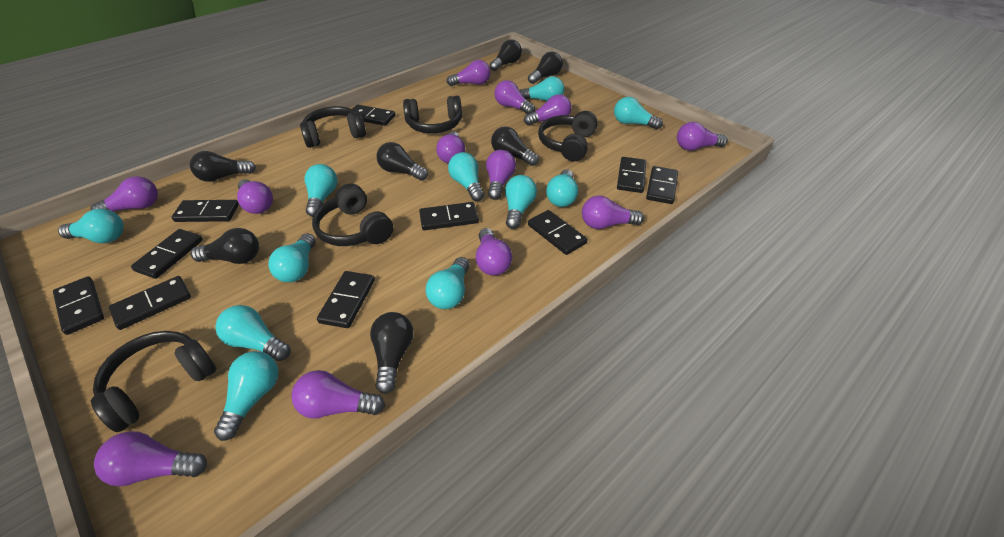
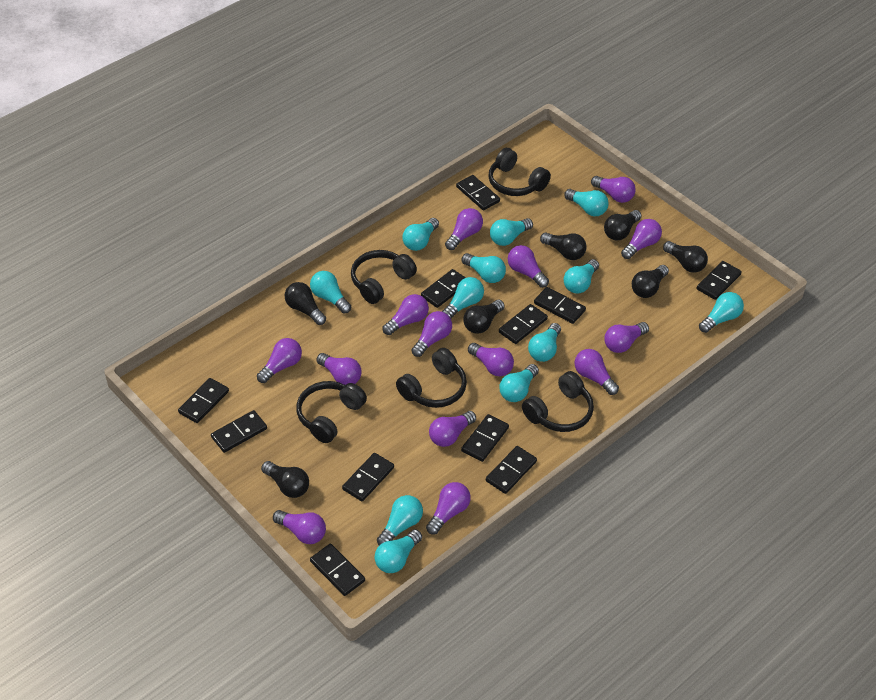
black domino: [53,276,104,335] [109,276,191,330] [131,229,203,279] [172,200,239,222] [317,271,375,328] [352,105,396,126] [419,202,479,230] [528,210,588,255] [617,157,646,193] [646,166,678,204] = 10 -> [178,378,229,423] [211,410,267,453] [310,544,365,596] [342,453,394,501] [421,269,466,308] [456,175,500,210] [461,414,509,462] [486,446,537,494] [499,304,548,344] [534,287,586,324] [697,261,742,300] = 11
purple light bulb: [91,176,158,212] [94,431,207,486] [237,179,273,214] [291,370,385,419] [436,131,465,164] [447,60,491,86] [476,228,512,275] [486,150,516,200] [494,80,535,114] [524,94,571,126] [582,195,644,229] [677,122,728,151] = 12 -> [257,338,302,383] [273,510,326,544] [316,353,362,385] [383,294,429,335] [412,311,452,357] [426,482,470,535] [429,411,476,447] [445,208,483,250] [468,343,514,376] [508,245,549,288] [574,349,619,395] [591,176,636,203] [604,322,649,353] [621,219,662,259] = 14
turquoise light bulb: [58,209,124,243] [214,351,279,441] [215,305,291,361] [268,233,316,282] [305,164,338,217] [425,257,470,309] [448,152,484,201] [505,175,537,229] [519,76,564,101] [546,169,578,207] [614,97,663,129] = 11 -> [310,271,351,314] [375,529,422,573] [377,495,423,545] [403,218,439,251] [442,277,484,319] [462,253,506,283] [490,218,533,246] [499,364,539,402] [528,323,561,362] [564,189,609,216] [564,259,599,294] [699,292,744,333] = 12

